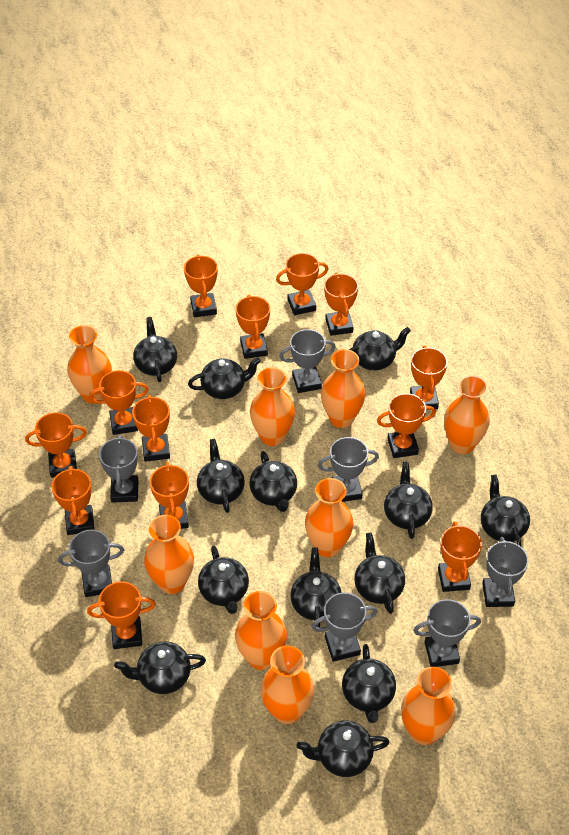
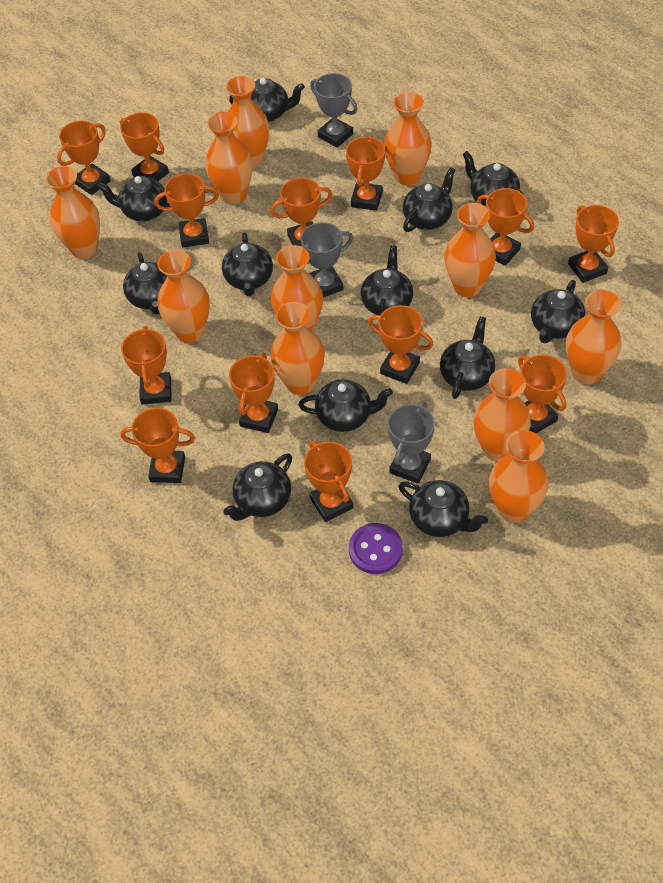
black teapot: [114,641,206,694] [133,317,177,382] [188,357,261,399] [197,439,245,513] [198,546,249,614] [249,451,297,512] [290,547,342,632] [297,721,390,777] [342,644,396,723] [349,327,411,371] [354,532,405,614] [384,462,433,539] [481,474,530,546] = 13 -> [97,176,170,222] [123,252,167,315] [222,233,273,296] [223,453,292,521] [229,78,305,122] [298,379,393,432] [361,245,413,315] [398,480,488,537] [403,167,455,232] [440,316,495,399] [462,151,524,207] [531,280,585,343] = 12
grey trophy: [58,530,124,597] [99,435,139,502] [279,329,336,393] [311,592,377,662] [318,437,379,502] [413,599,481,667] [482,537,528,607] = 7 -> [301,222,353,298] [310,73,357,148] [387,402,435,484] = 3
orange vase: [67,325,112,404] [144,515,194,594] [235,591,287,670] [250,367,295,446] [260,646,314,724] [305,478,354,557] [321,349,366,428] [401,667,456,745] [444,375,490,454] = 9 -> [46,166,100,259] [157,250,210,343] [205,112,253,204] [226,76,269,168] [271,245,323,331] [271,302,325,395] [384,92,432,185] [444,203,496,297] [473,368,531,462] [489,430,549,523] [566,290,621,384] = 11
purple button: none = 0 -> [349,523,403,574] = 1

